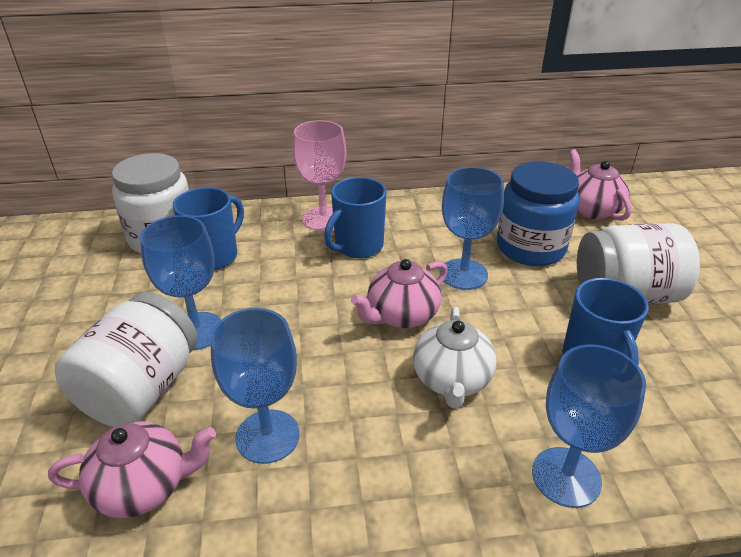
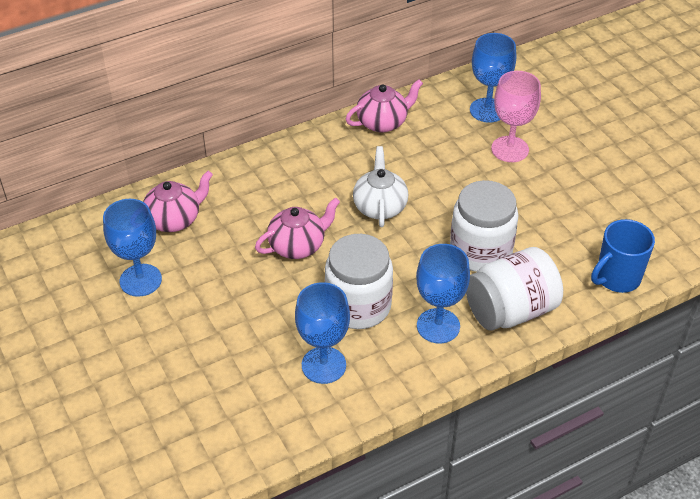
blue jar: [497,161,579,266] = 1 -> none = 0
blue mug: [173,187,244,270] [324,177,386,258] [562,278,649,365] = 3 -> [591,219,655,293] = 1

